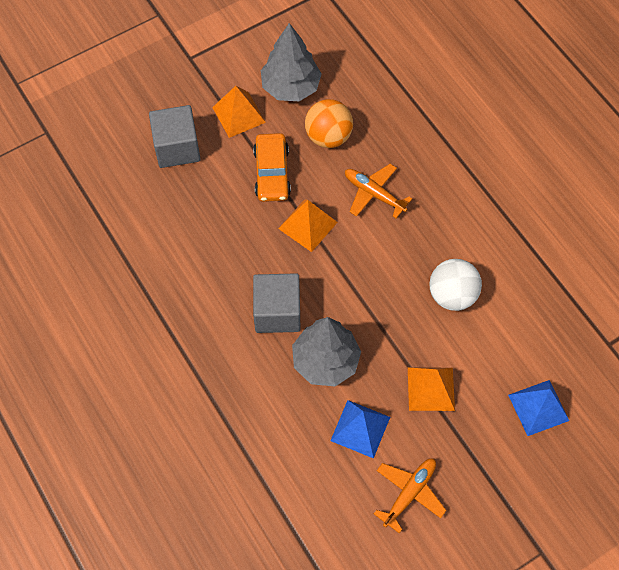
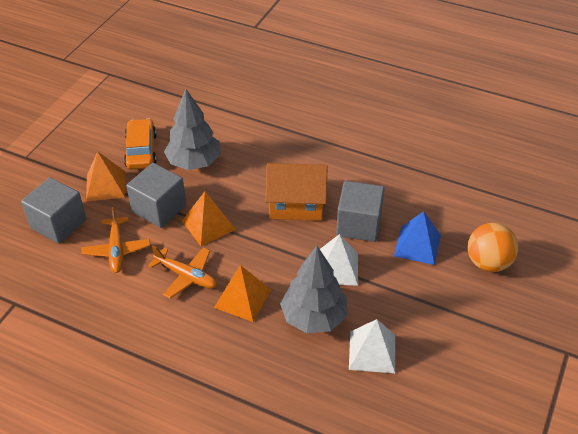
blue pyramid: [330,400,390,458] [508,380,569,436] = 2 -> [394,211,441,265] = 1
grey cube: [149,105,201,168] [253,273,301,333] = 2 -> [21,177,86,244] [126,163,186,228] [336,181,385,242] = 3
orange house: none = 0 -> [265,163,328,221] = 1
white ball: [430,259,482,311] = 1 -> none = 0
white pyramid: none = 0 -> [320,234,358,286] [349,319,395,373] = 2

